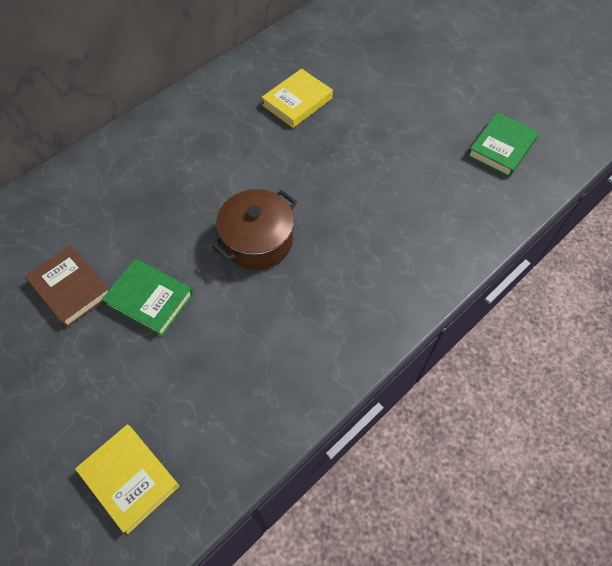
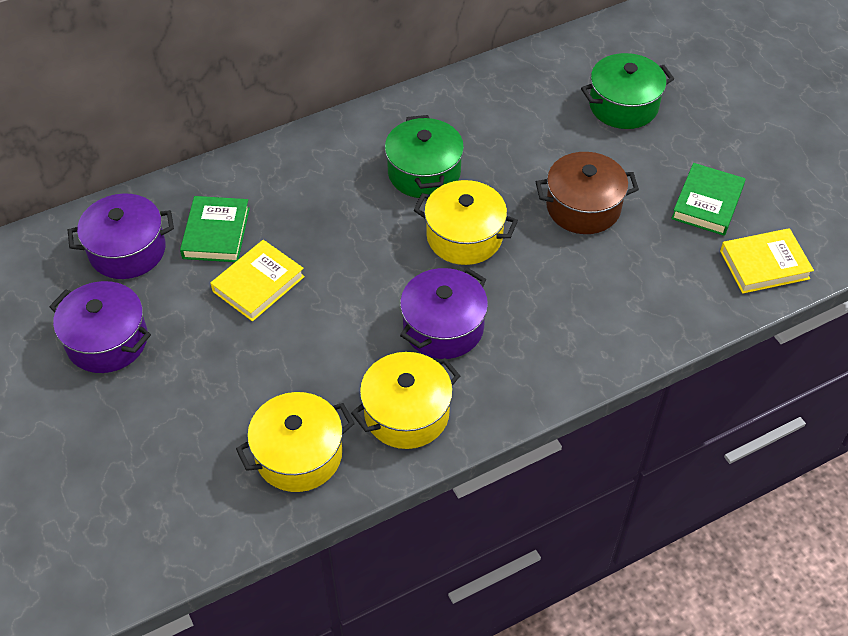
brown book: [25,245,109,328] = 1 -> none = 0
green pot: none = 0 -> [385,115,464,198] [581,53,674,129] = 2
purple pot: none = 0 -> [49,281,151,373] [68,193,174,279] [400,267,488,359] = 3
yellow pot: none = 0 -> [236,392,355,492] [351,352,460,449] [414,180,518,265] = 3

